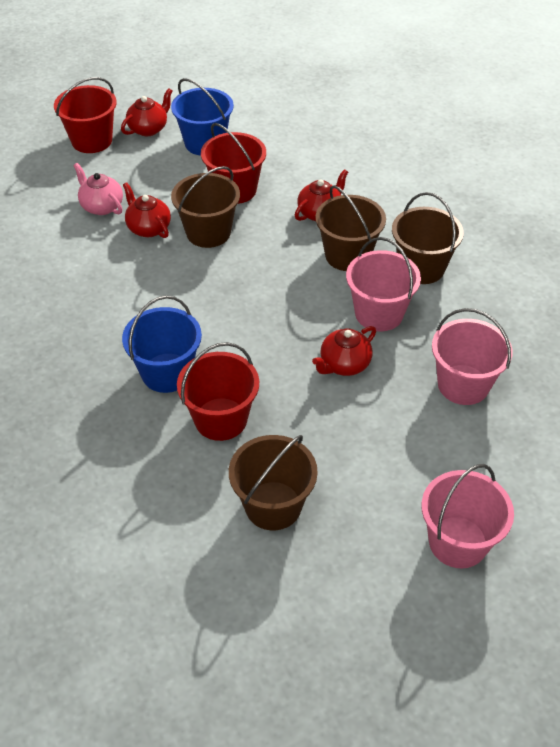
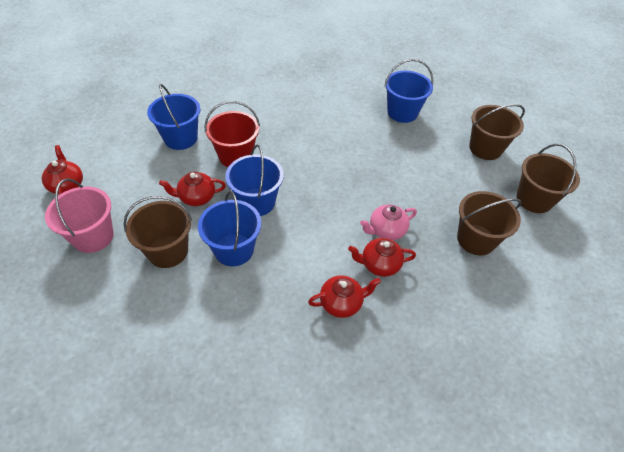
blue bucket: [122,295,202,393] [171,78,234,156] = 2 -> [147,84,201,150] [198,191,261,266] [225,145,284,216] [385,59,433,123] = 4
pink bucket: [346,237,421,331] [421,464,514,568] [432,308,513,405] = 3 -> [45,179,114,253] = 1
red bucket: [54,77,117,153] [177,342,259,441] [201,123,266,204] = 3 -> [205,101,260,167] = 1

